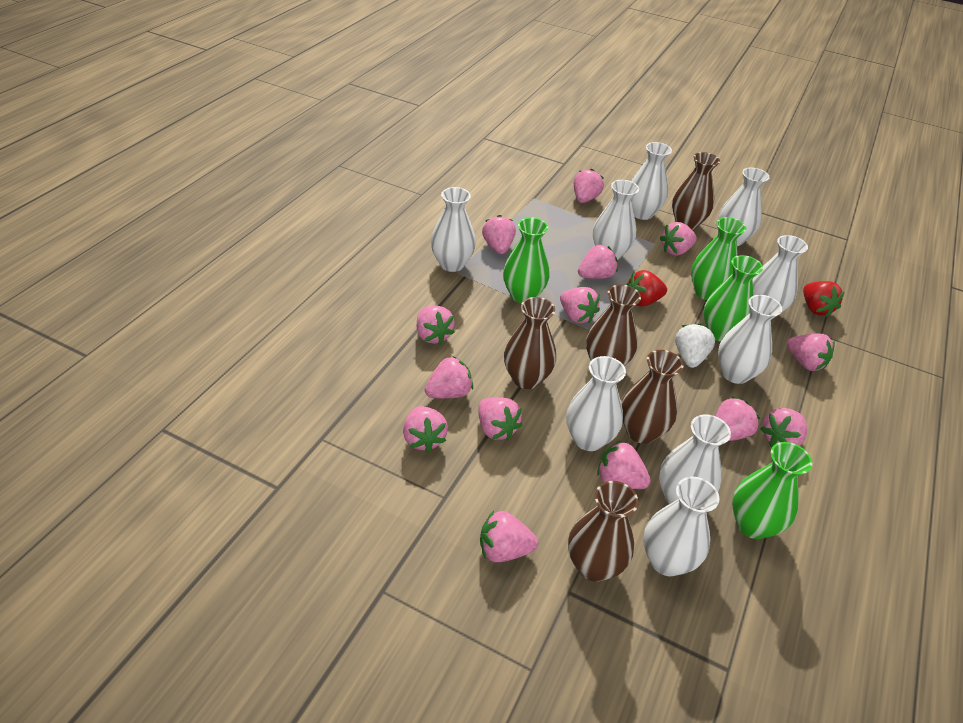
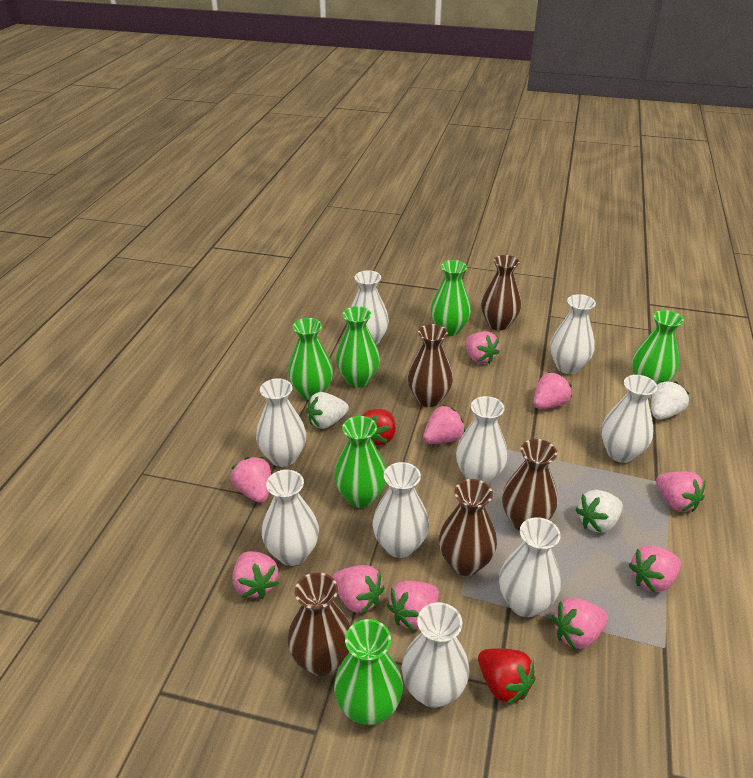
green vase: [503,217,550,303] [691,217,746,300] [704,255,763,341] [732,442,812,539] = 4 -> [288,318,333,400] [334,416,386,508] [334,619,403,725] [336,306,380,388] [431,260,471,336] [632,310,684,384] = 6
pink strawberry: [403,406,448,453] [417,306,455,345] [425,356,473,399] [478,397,522,440] [480,511,538,562] [482,215,516,254] [560,287,600,323] [574,169,604,203] [578,244,618,279] [597,440,651,489] [660,222,697,256] [716,396,760,441] [760,408,807,447] [787,334,835,371] = 14 -> [231,457,271,503] [232,551,279,599] [332,565,384,614] [387,581,439,631] [423,405,465,444] [465,331,500,364] [533,372,572,409] [552,598,608,649] [629,545,681,592] [656,471,705,512] = 10
white strawberry: [675,323,715,368] = 1 -> [306,392,349,429] [575,490,623,533] [651,381,690,419] = 3

